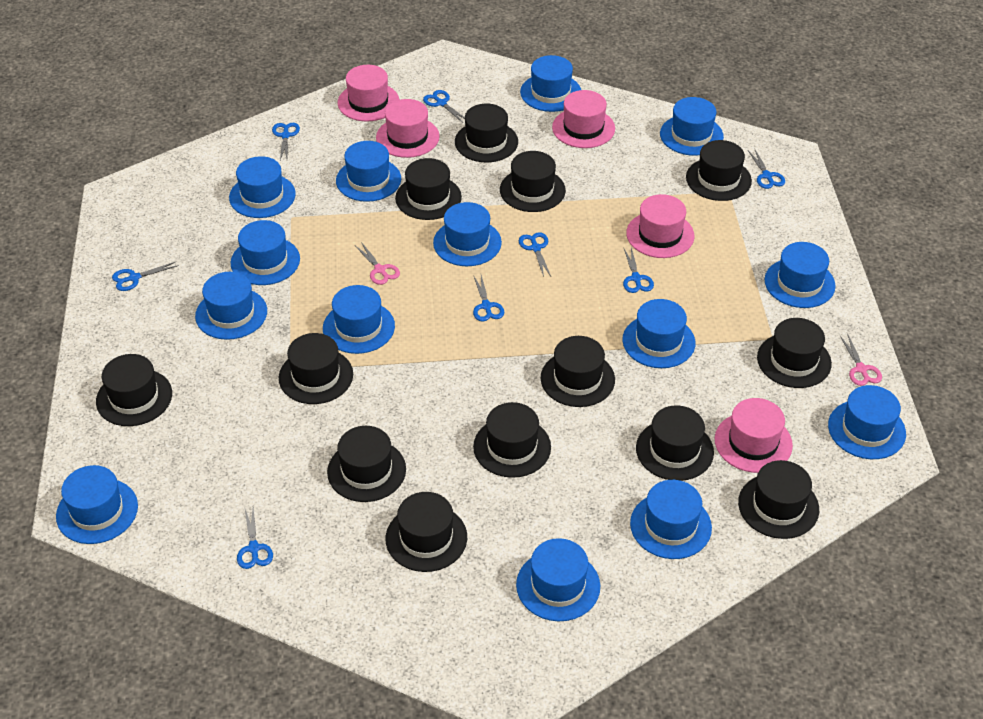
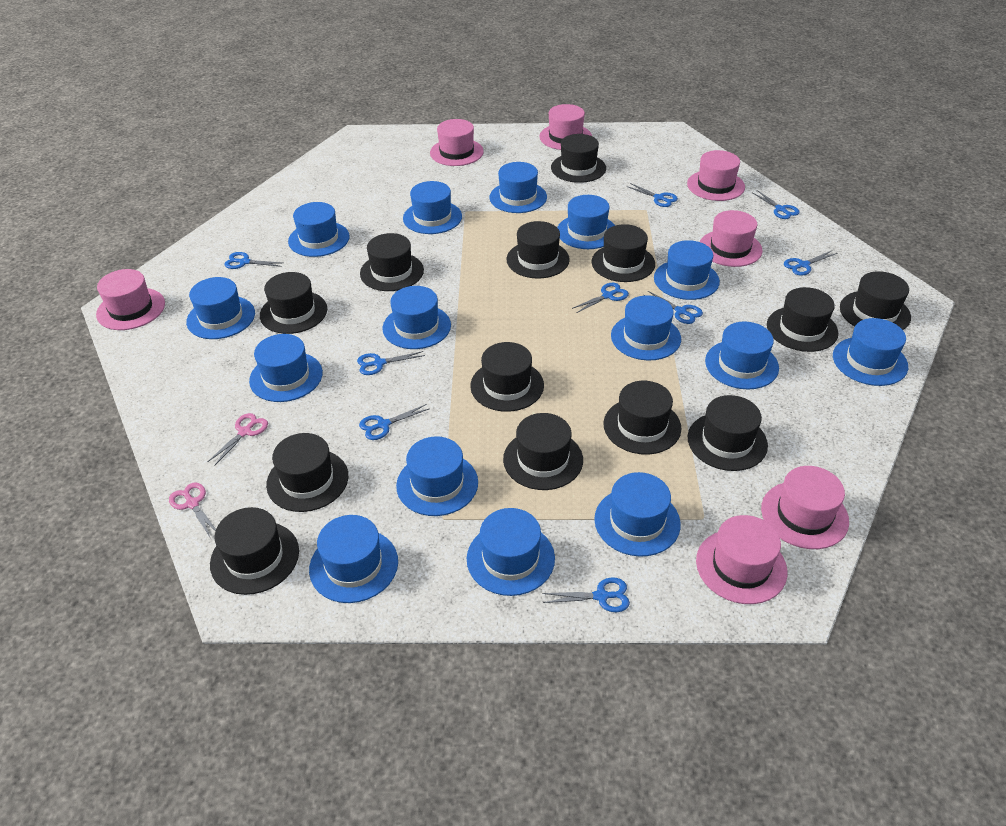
blue hat: [56,465,138,544] [195,272,267,340] [229,156,296,218] [230,220,300,285] [323,285,395,354] [336,141,401,202] [433,202,502,266] [516,538,600,621] [520,55,581,112] [622,299,695,368] [630,480,712,559] [660,97,724,156] [764,242,835,308] [828,385,906,459] = 14 -> [186,277,255,339] [249,334,323,402] [288,202,349,257] [309,515,398,603] [382,286,451,349] [396,436,478,516] [403,181,462,234] [467,508,555,596] [489,162,547,213] [557,195,615,249] [594,472,681,557] [611,295,681,360] [654,240,720,300] [705,321,779,389] [833,318,908,386] = 15
blue scissors: [112,261,179,291] [237,508,273,569] [272,123,300,160] [423,90,465,123] [473,275,504,321] [519,232,551,277] [623,248,654,293] [748,148,785,189] = 8 -> [224,252,282,269] [357,351,425,375] [359,404,430,440] [542,577,630,612] [572,283,629,313] [627,183,678,207] [644,291,703,324] [753,190,799,219] [784,251,837,276] = 9
pink hat: [338,65,399,122] [376,99,440,158] [552,90,615,148] [626,194,695,258] [715,398,793,473] = 5 -> [96,269,165,330] [430,119,484,166] [539,104,592,150] [687,150,745,201] [696,515,787,604] [700,210,763,267] [761,466,849,549] = 7

